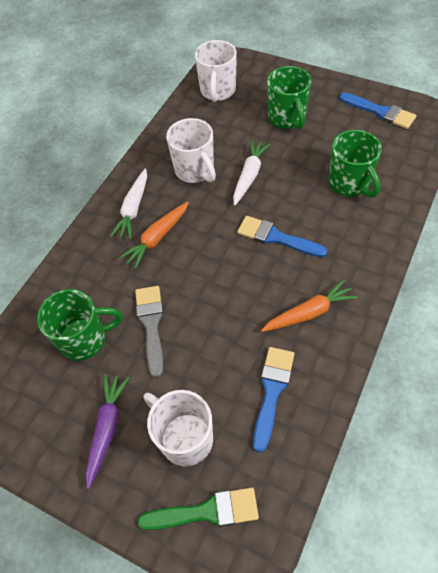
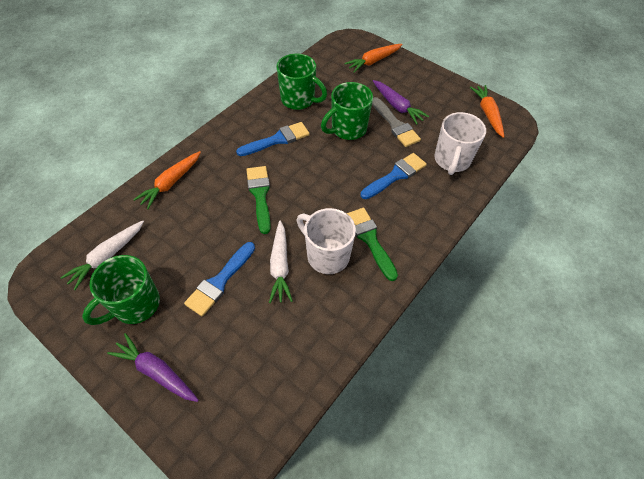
green brush: [138,488,259,530] = 1 -> [246,166,271,234] [347,208,398,281] = 2
orange carrot: [119,202,189,269] [261,279,358,332] = 2 -> [133,151,201,209] [344,44,402,72] [470,85,504,138] = 3
purple carrot: [85,374,130,489] = 1 -> [107,333,199,402] [373,80,429,125] = 2
white mug: [144,390,213,466] [166,118,216,183] [195,40,237,102] = 3 -> [297,208,356,274] [434,112,486,175] = 2

